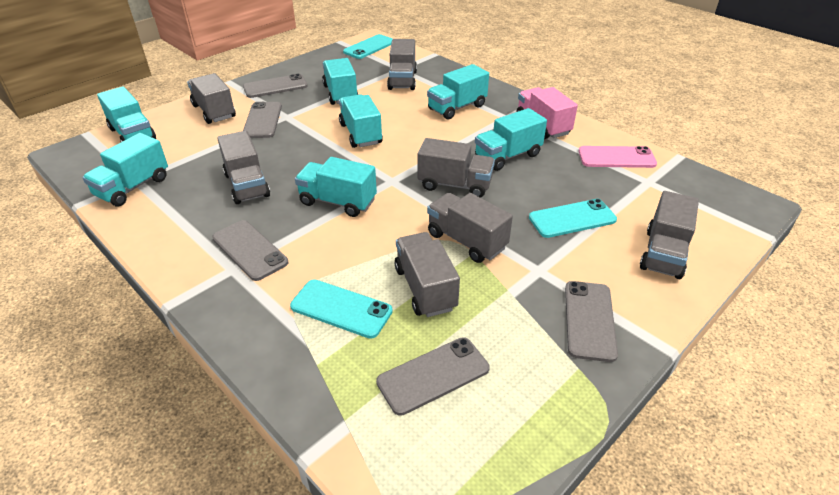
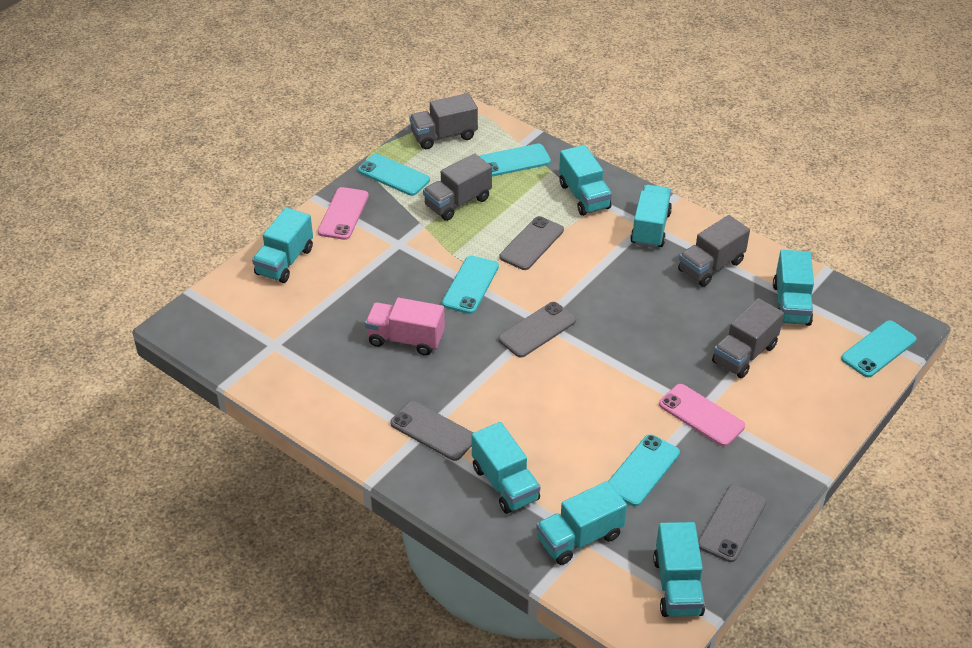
grey phone: [212,220,288,281] [243,74,308,98] [243,102,282,138] [376,337,490,416] [565,281,618,362] = 5 -> [390,401,473,461] [498,302,576,358] [500,216,564,270] [698,484,767,562] = 4
grey truck: [187,73,236,124] [217,131,270,204] [387,39,417,90] [395,232,460,317] [417,138,495,198] [427,193,513,263] [640,191,699,279] = 7 -> [409,93,478,149] [423,153,492,221] [678,215,750,287] [712,298,784,378] = 4
pink phone: [578,146,657,168] = 1 -> [318,187,369,240] [659,384,745,446] = 2
turquoise phone: [290,279,393,339] [343,34,393,59] [529,199,617,238] = 3 -> [358,154,430,196] [442,256,499,314] [479,144,551,177] [609,434,680,506] [841,320,916,377] = 5

